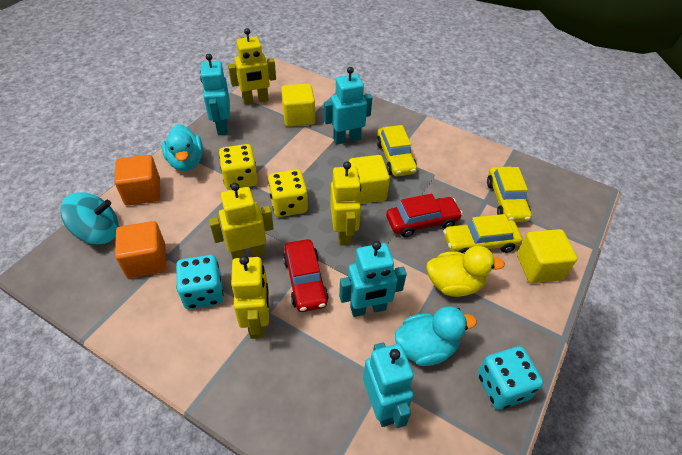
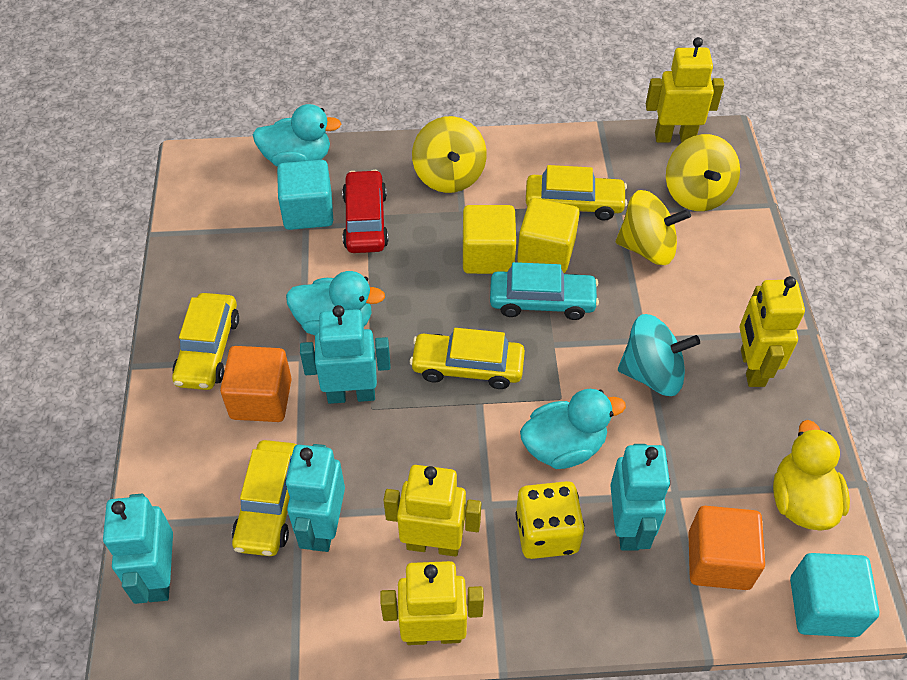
red car: [283,239,329,312] [386,194,463,237] = 2 -> [342,170,389,253] = 1
turquoise car: none = 0 -> [490,262,599,320] = 1
turquoise cube: none = 0 -> [277,160,333,230] [790,553,879,637] = 2
turquoise dice: [176,255,224,309] [477,346,543,410] = 2 -> none = 0
turquoise duck: [162,124,203,171] [395,306,477,366] = 2 -> [253,104,341,167] [286,271,385,335] [520,389,626,469] = 3
yellow car: [376,125,417,176] [443,214,523,254] [487,167,532,222] = 3 -> [172,293,239,390] [232,440,297,556] [410,328,525,389] [526,165,627,221] = 4
yellow cube: [281,84,315,127] [349,155,390,204] [517,229,578,283] = 3 -> [463,205,516,274] [517,198,580,273] = 2
yellow dice: [219,144,258,190] [268,169,308,217] = 2 -> [516,481,585,559] = 1
yellow spinning top: none = 0 -> [412,116,487,193] [616,190,691,265] [666,134,740,211] = 3

